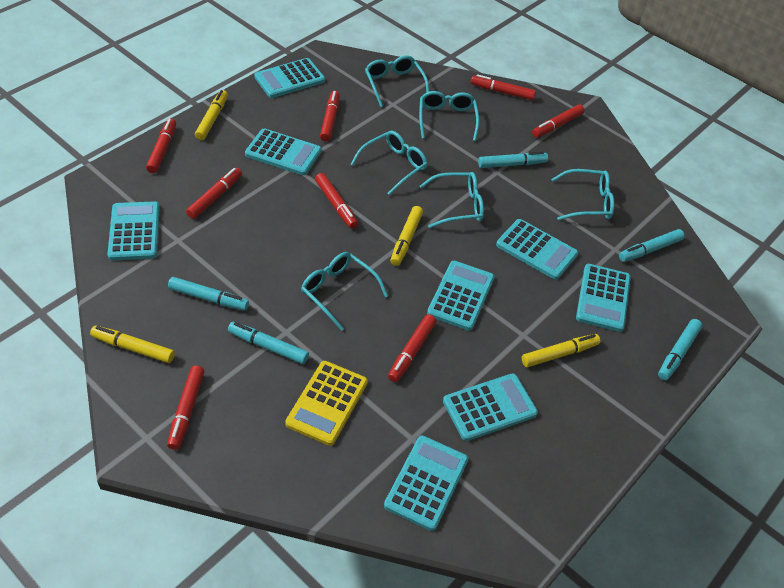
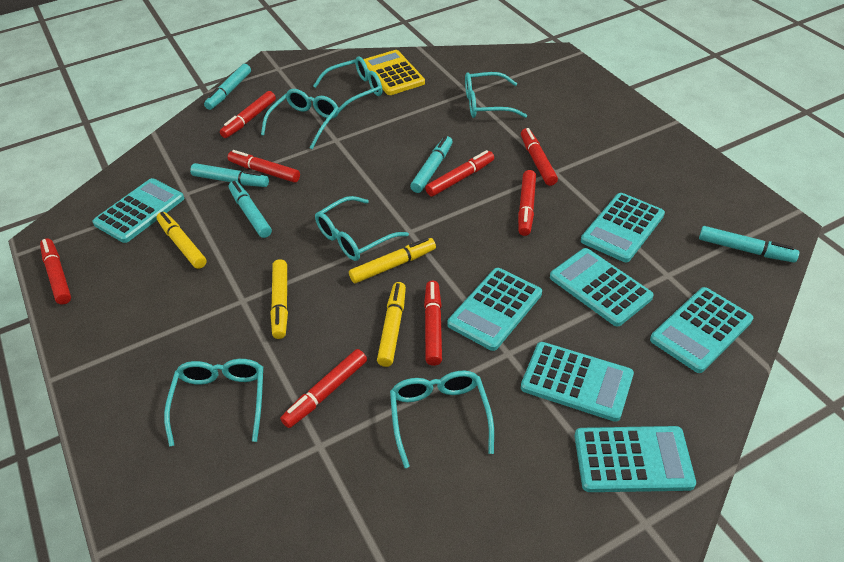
turquoise calculator: [108,201,160,260] [245,128,322,175] [254,58,325,98] [384,435,468,531] [427,261,494,331] [443,373,538,441] [496,219,578,280] [576,264,631,332] = 8 -> [93,178,184,243] [447,268,542,351] [521,342,634,422] [550,248,654,327] [575,426,696,492] [581,193,665,262] [650,287,753,373] = 7

